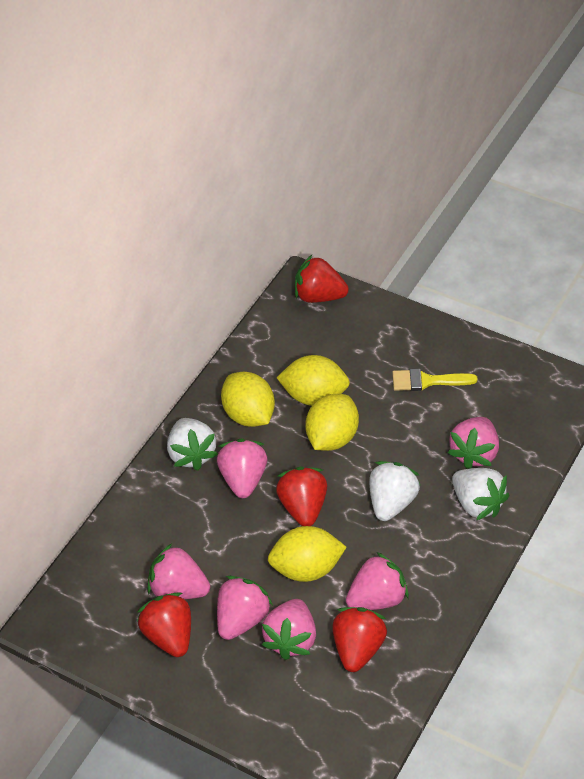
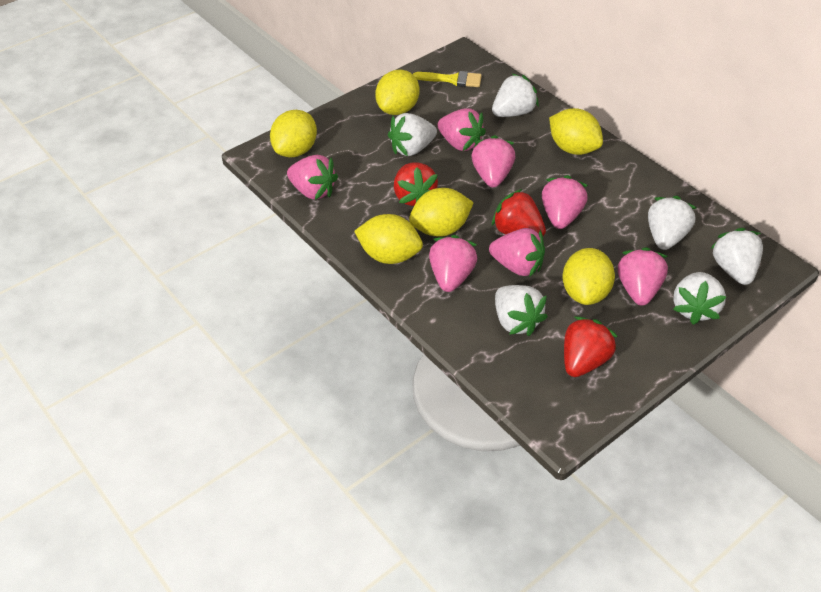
pink strawberry: [148,543,210,599] [217,439,267,498] [217,576,273,640] [262,599,316,660] [346,552,409,610] [448,417,499,469] = 6 -> [287,155,338,200] [429,235,477,292] [437,108,486,151] [472,135,515,187] [489,228,545,277] [542,175,588,229] [618,247,668,306] = 7
red strawberry: [137,592,191,657] [276,467,327,526] [295,255,349,303] [332,607,387,672] = 4 -> [394,162,438,206] [492,189,546,236] [564,317,618,377] = 3
white strawberry: [167,418,218,471] [369,461,421,521] [452,468,509,520] = 3 -> [388,113,437,156] [492,74,539,117] [495,285,548,336] [648,196,696,250] [673,272,726,325] [710,228,763,285] = 6
yellow lemon: [221,372,275,427] [268,526,347,582] [276,355,350,406] [305,394,359,451] = 4 -> [270,110,317,157] [354,214,423,264] [375,69,420,115] [409,188,474,237] [549,108,603,155] [563,248,615,305] = 6

